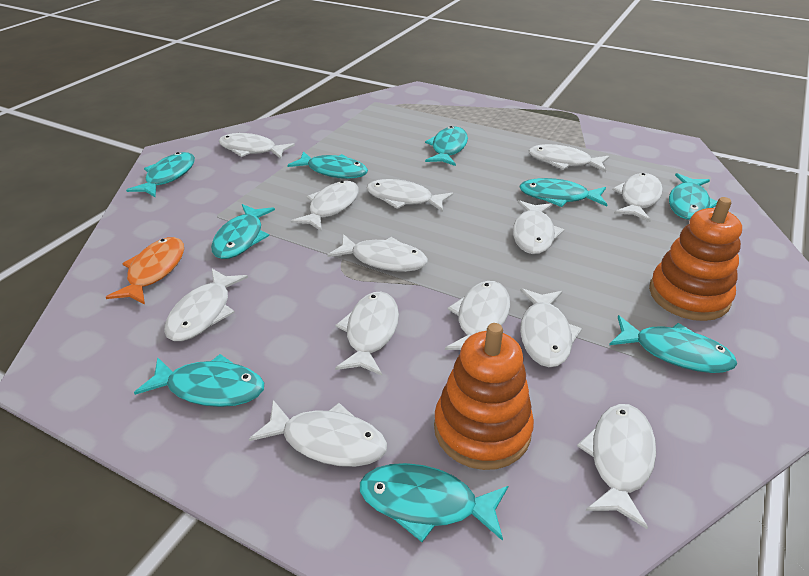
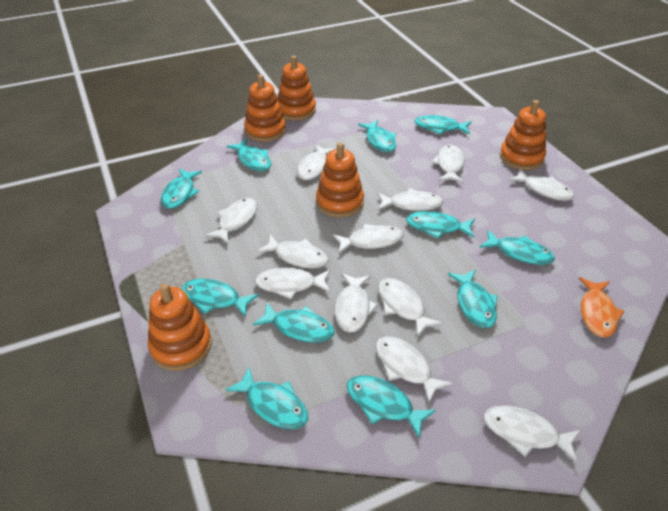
orange stacking toy: [434,323,534,470] [649,197,742,321] = 2 -> [148,283,212,371] [244,74,286,142] [277,56,316,120] [316,142,364,217] [500,100,546,170] = 5
turquoise fish: [126,152,195,197] [134,354,264,407] [211,204,275,259] [287,151,368,179] [360,463,508,542] [425,126,468,166] [519,178,607,207] [609,315,737,373] [669,173,717,220] = 9 -> [161,169,202,209] [182,279,259,317] [225,367,308,429] [226,139,271,171] [253,302,334,343] [347,375,436,439] [358,120,396,152] [406,211,475,239] [414,115,471,134] [448,270,498,328] [479,230,555,265] = 11
white fish: [164,269,248,341] [219,133,295,159] [249,400,387,467] [291,181,359,232] [327,234,428,272] [335,292,399,376] [366,179,453,212] [445,281,510,350] [513,200,564,254] [520,288,582,367] [528,144,609,172] [577,404,656,529] [612,173,663,222] = 13 -> [205,198,257,244] [255,268,330,299] [257,234,329,269] [297,144,336,180] [333,224,404,253] [335,273,378,333] [376,336,453,403] [377,188,443,211] [378,278,443,338] [431,145,464,183] [483,405,580,463] [508,168,574,201] = 12

